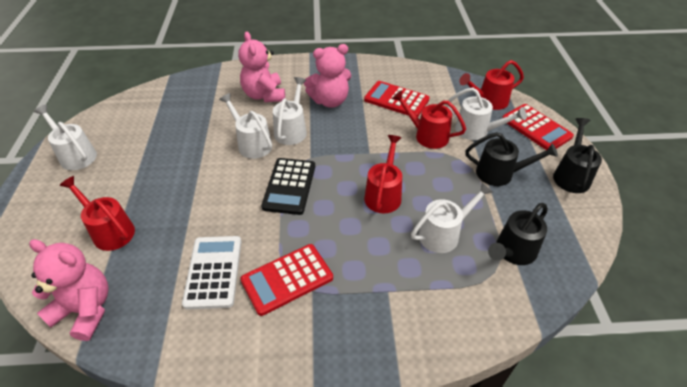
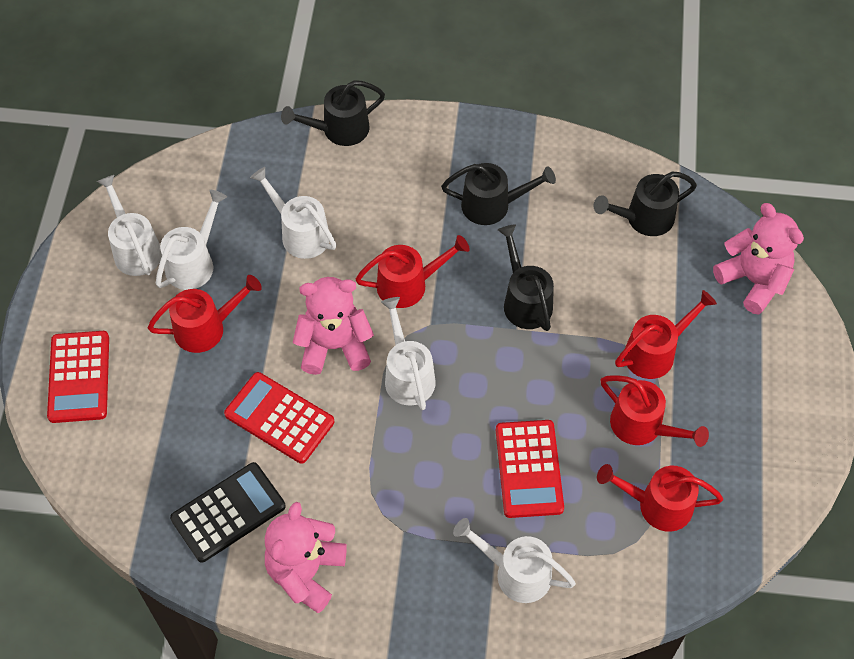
black watering can: [465,132,558,186] [488,203,548,265] [553,118,602,193] = 3 -> [281,80,385,146] [441,163,556,225] [498,224,554,331] [593,172,697,236] = 4
red watering can: [60,176,135,251] [364,135,402,213] [392,90,466,149] [459,60,524,110] = 4 -> [147,275,262,353] [356,235,470,308] [597,464,723,532] [601,375,709,447] [615,290,717,379] = 5
white calculator: [182,236,241,310] = 1 -> none = 0

